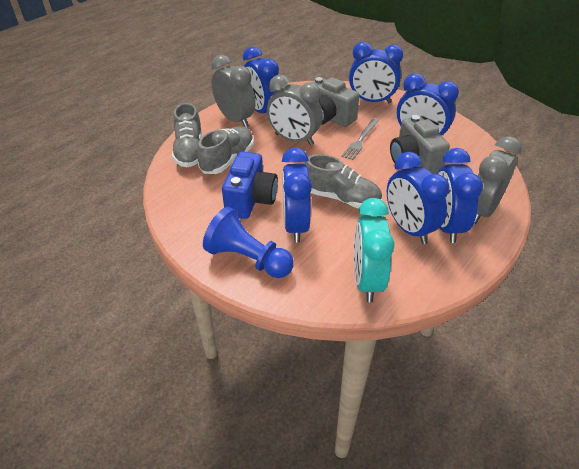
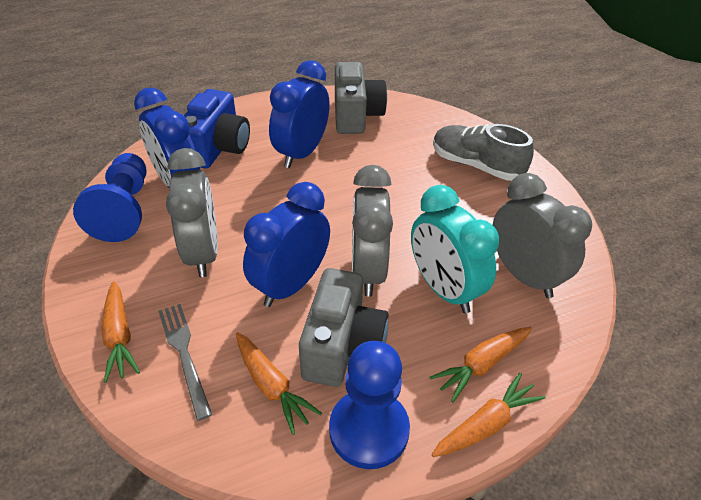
blue clock: [243,47,279,113] [282,148,312,243] [349,42,403,103] [387,152,449,244] [397,73,459,136] [437,148,483,243] = 6 -> [134,88,200,188] [243,182,330,307] [269,60,330,168] = 3
blue pawn: [203,207,294,278] = 1 -> [73,153,146,242] [329,341,410,469] = 2
grey shoe: [172,103,202,167] [197,126,254,174] [304,154,382,208] = 3 -> [433,124,534,180] = 1
orange carrot: none = 0 -> [101,281,140,383] [236,332,322,435] [430,327,532,402] [431,373,546,457] = 4

